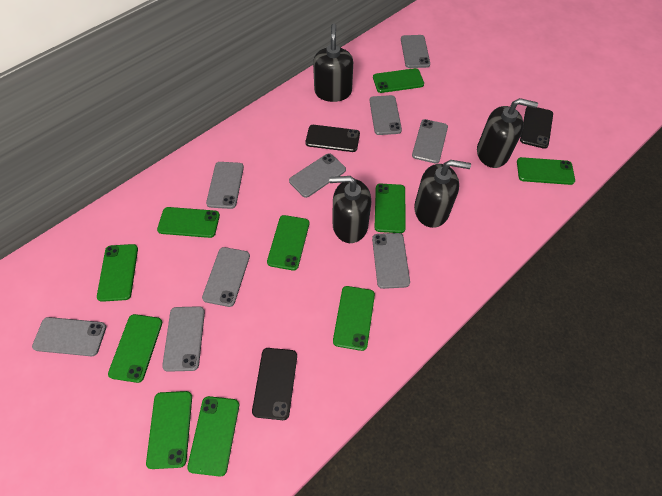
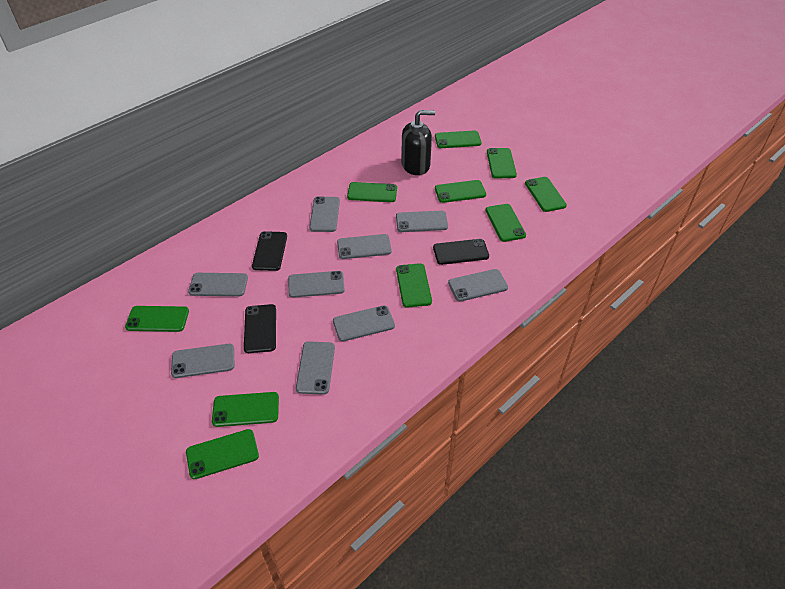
black soap dispenser: [313,24,353,102] [329,176,371,243] [414,160,471,228] [477,98,538,168] = 4 -> [401,110,435,175] = 1

